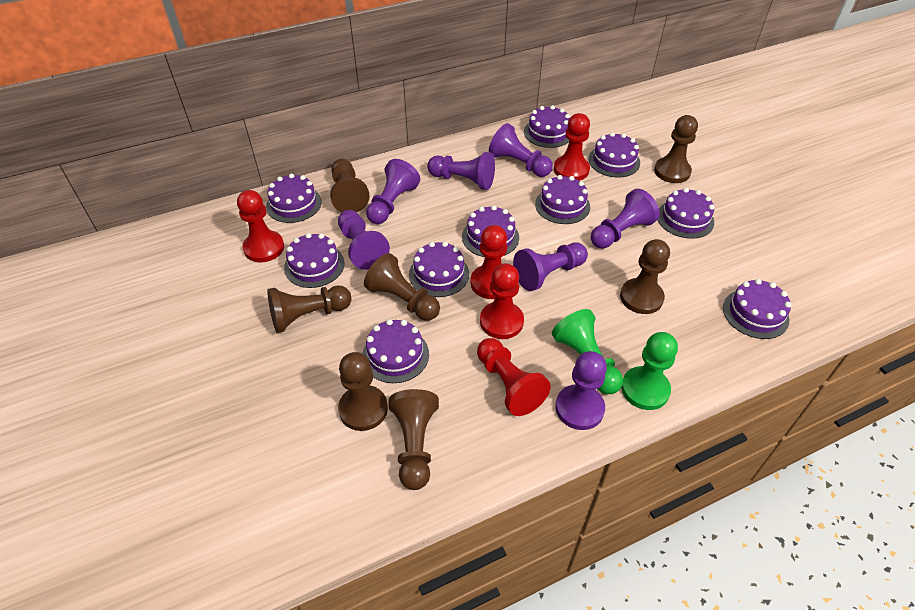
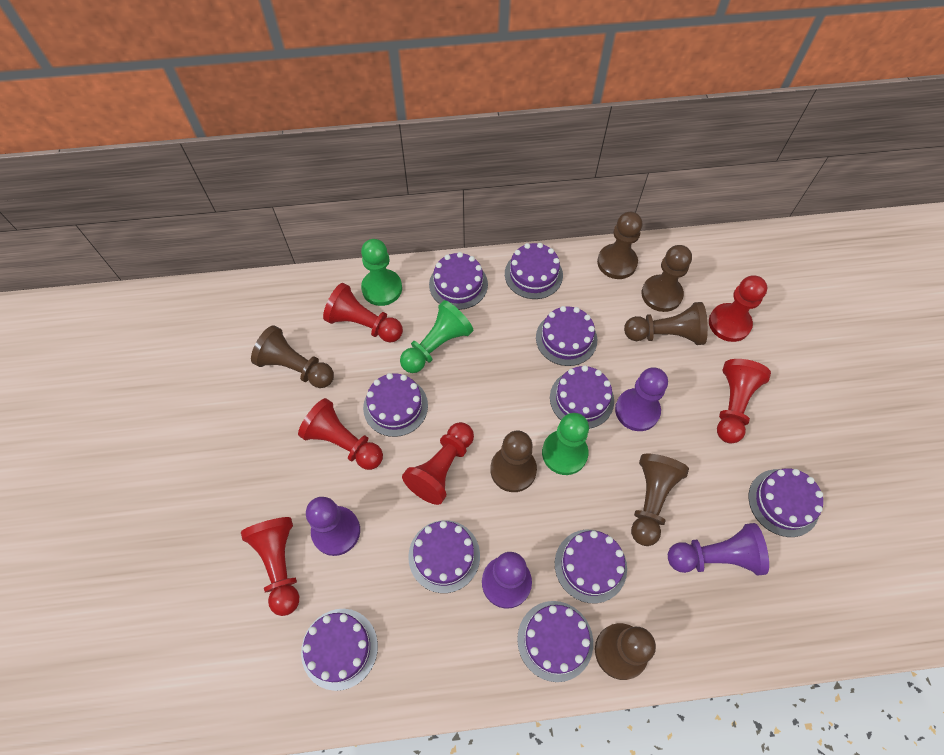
green pawn: [552,309,623,394] [621,332,678,410] = 2 -> [361,239,402,306] [400,300,473,373] [542,413,589,475] = 3
purple pawn: [338,210,390,270] [366,159,420,224] [427,152,495,190] [489,123,553,177] [513,243,588,291] [555,351,607,430] [591,189,660,249] = 7 -> [306,497,360,556] [482,552,532,609] [615,367,668,431] [668,523,769,575] = 4
red pawn: [237,190,284,262] [471,225,507,299] [477,338,551,416] [480,263,524,339] [554,113,590,181] = 5 -> [241,517,299,616] [298,398,383,470] [323,283,403,342] [402,422,474,505] [709,275,767,342] [717,359,771,444] = 6

